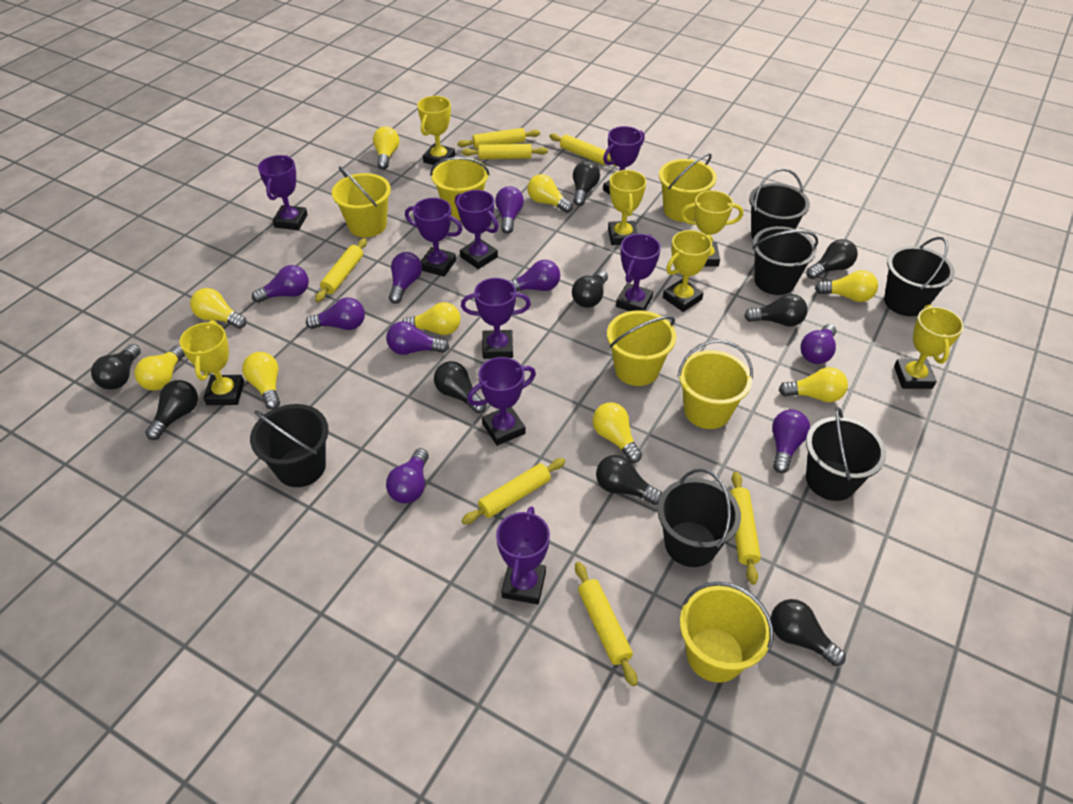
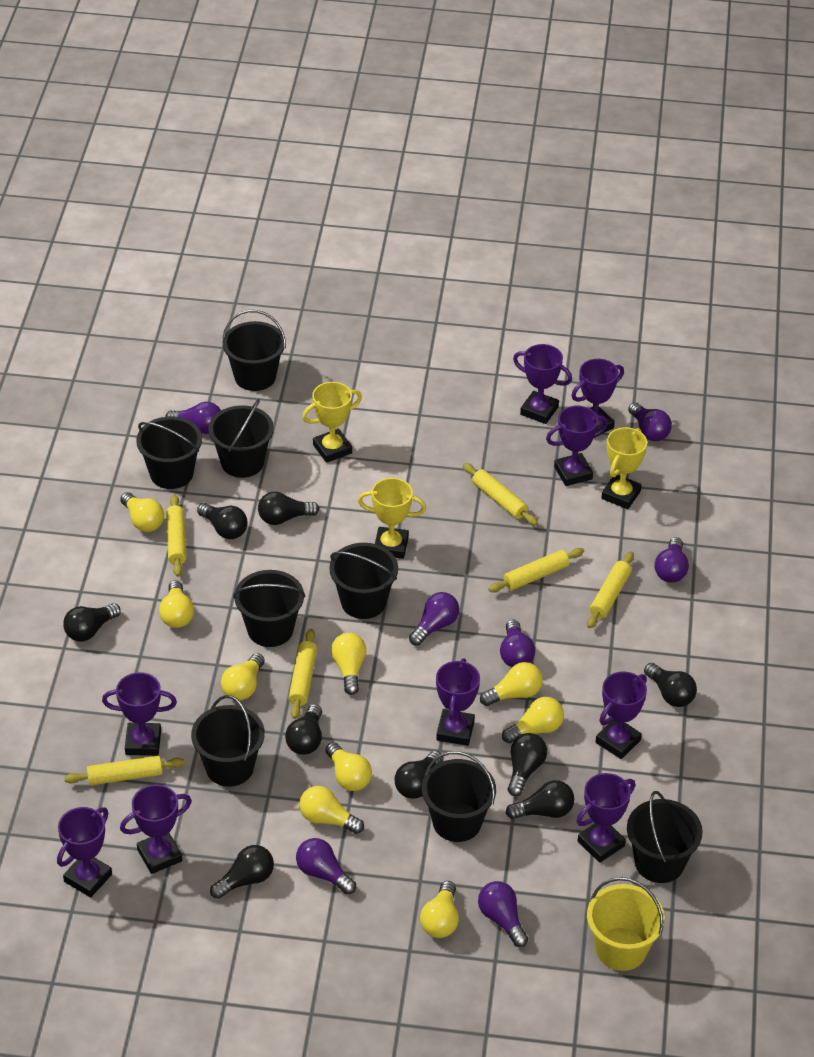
black bucket: [250,404,329,487] [658,469,741,567] [749,168,810,239] [752,226,818,295] [806,407,886,501] [884,237,955,316] = 6 -> [136,417,202,489] [191,695,265,787] [208,399,274,478] [222,310,286,391] [233,570,305,647] [329,543,398,619] [422,751,496,842] [627,791,703,883] = 8
purple light bulb: [252,265,309,303] [306,297,365,330] [386,321,449,355] [386,448,429,504] [389,252,422,304] [495,186,524,234] [510,260,560,292] [772,409,810,473] [800,324,836,364] = 9 -> [165,402,221,434] [296,838,356,894] [409,592,459,646] [478,881,528,947] [500,620,535,667] [628,402,672,441] [655,537,689,583] = 7
purple trophy: [258,155,308,230] [405,198,462,277] [455,190,498,269] [461,278,531,359] [467,357,536,446] [496,506,550,605] [603,126,645,194] [616,234,661,311] = 8 -> [57,807,112,897] [102,672,177,756] [120,784,192,874] [436,658,480,746] [513,344,572,424] [546,406,608,486] [571,359,624,438] [576,773,635,863] [595,671,647,759] = 9
yellow bucket: [332,166,391,237] [430,157,490,220] [607,310,676,386] [659,153,717,222] [677,340,753,429] [680,581,773,683] = 6 -> [587,877,665,971] = 1
yellow rolling pin: [315,238,367,302] [457,128,540,149] [461,458,566,524] [462,144,548,159] [549,133,617,166] [575,562,638,686] [730,472,761,585] = 7 -> [64,756,185,785] [166,495,186,577] [289,629,317,719] [463,463,538,526] [488,548,584,593] [587,551,634,628] = 6
yellow trophy: [180,320,244,405] [417,96,455,165] [608,170,646,245] [663,230,713,312] [680,190,743,267] [894,305,964,389] = 6 -> [302,382,362,463] [358,478,426,559] [601,427,647,509] = 3

